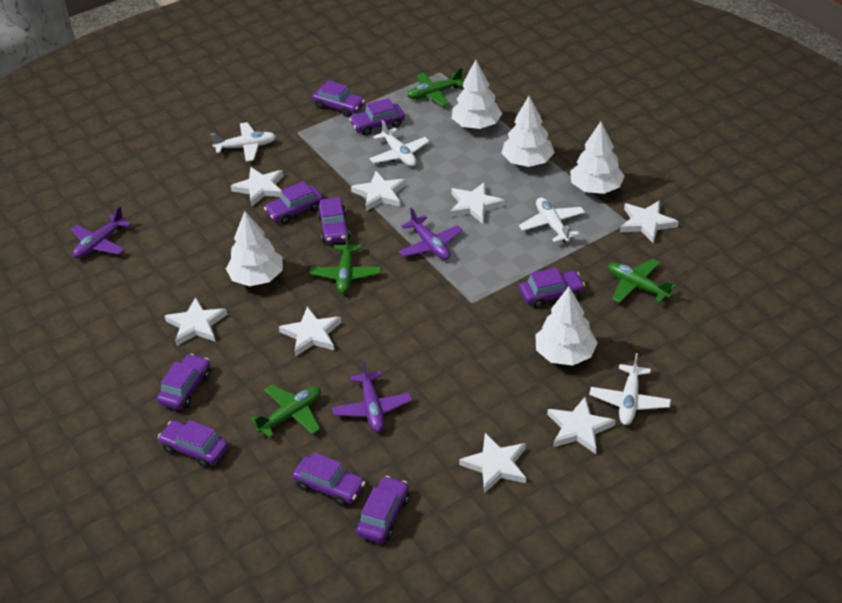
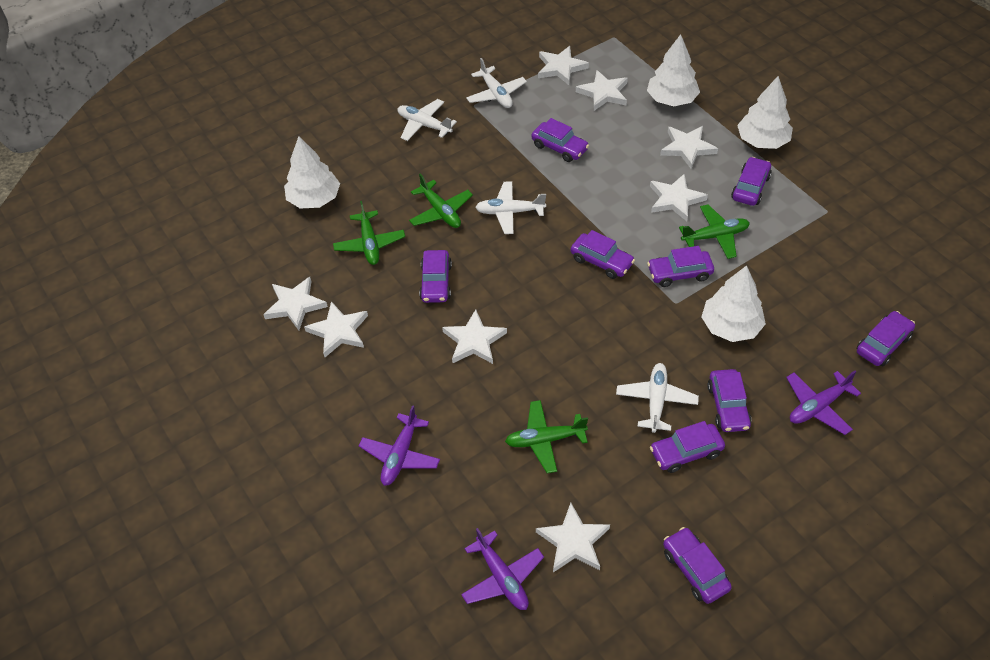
white tree: [226,211,283,286] [452,60,502,129] [502,96,555,167] [535,286,598,366] [570,122,625,194] = 5 -> [284,136,340,209] [647,34,700,106] [702,265,766,342] [737,76,793,149] = 4

